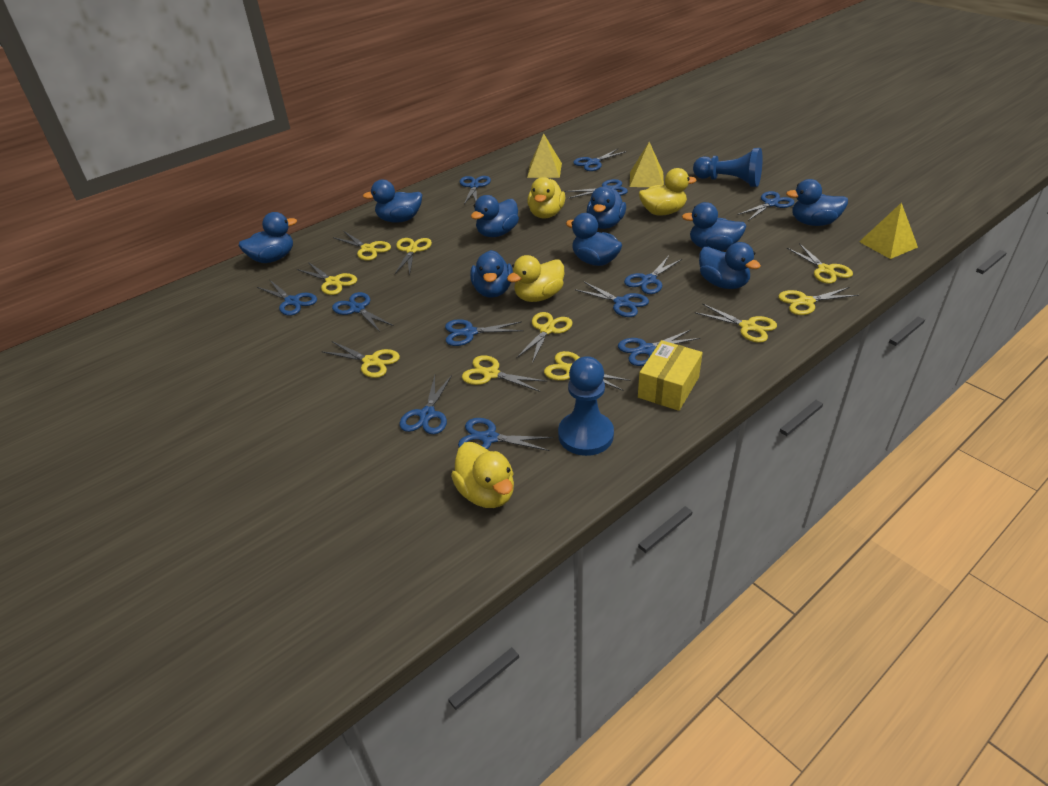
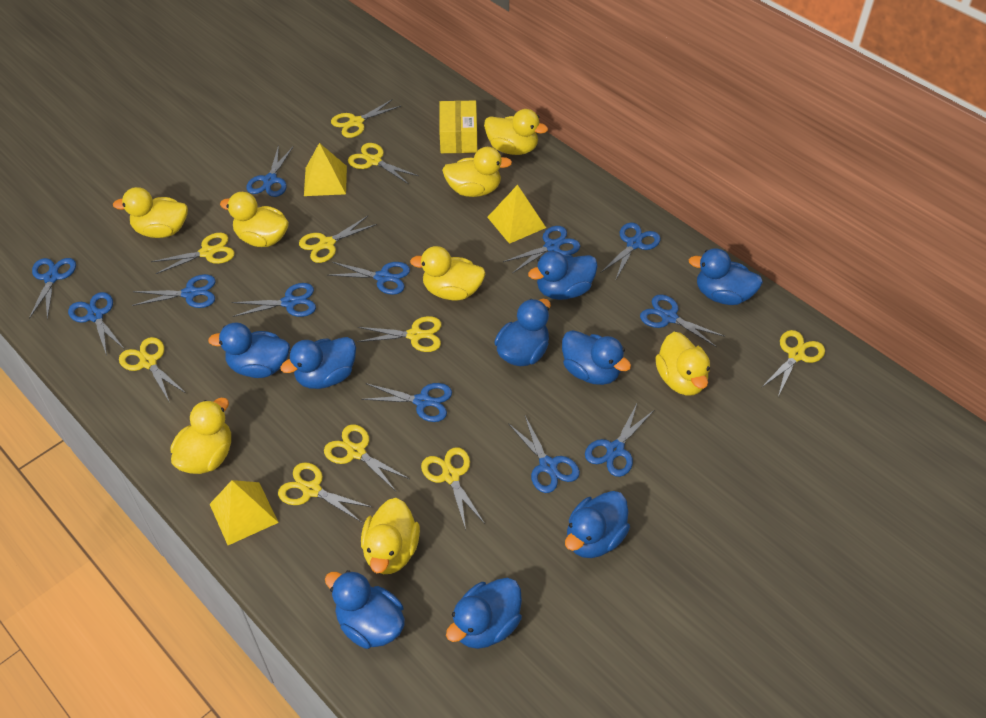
blue pawn: [558,356,614,456] [693,148,762,187] = 2 -> none = 0
yellow duck: [451,442,514,508] [507,255,564,302] [527,177,566,218] [639,168,697,216] = 4 -> [113,187,188,238] [171,398,231,474] [220,192,289,247] [361,498,420,574] [410,246,485,301] [442,147,512,197] [484,109,548,155] [655,332,710,396] = 8

